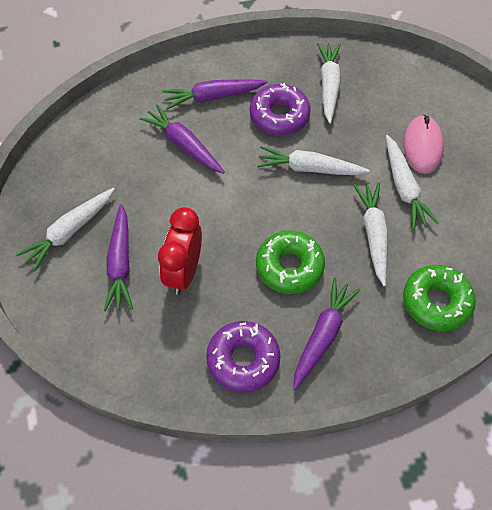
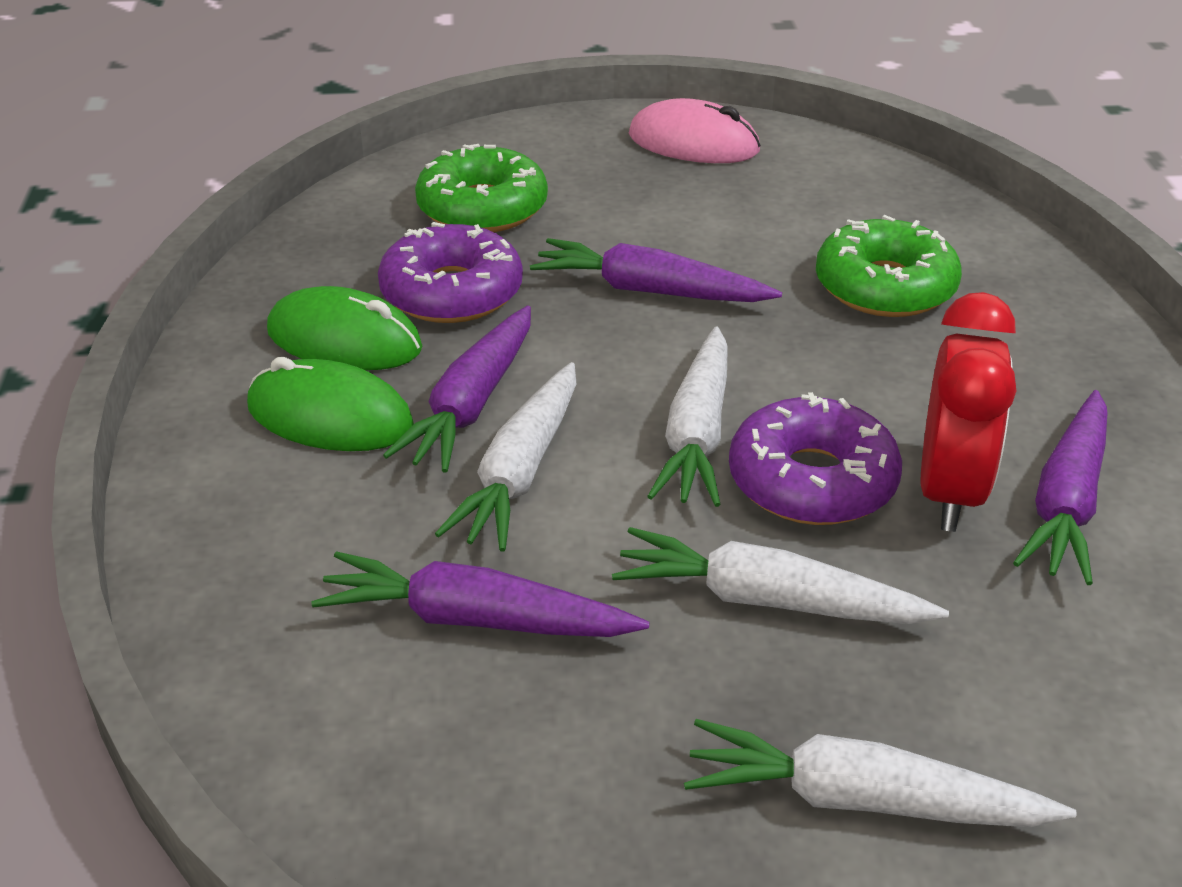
green mouse: none = 0 -> [247,357,414,451] [267,286,423,370] = 2
white carrot: [16,188,115,272] [257,146,370,175] [317,43,341,124] [354,183,388,286] [386,135,439,230] = 5 -> [435,362,576,552] [612,527,949,624] [647,327,728,507] [684,719,1076,827] = 4

